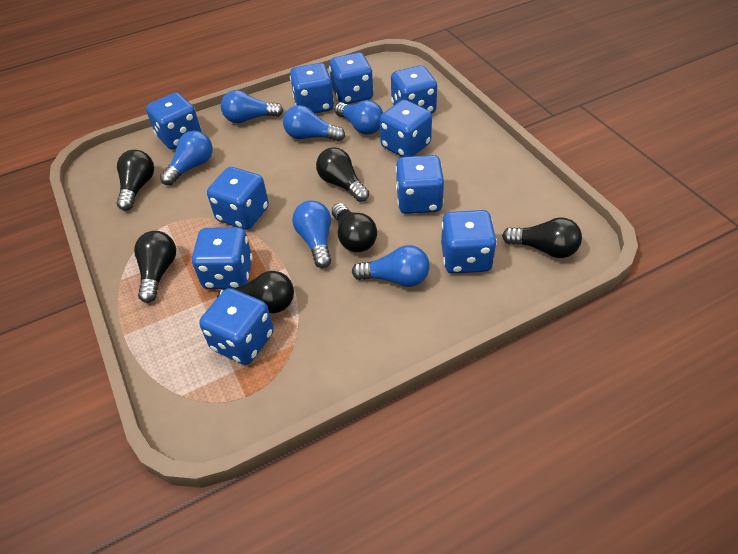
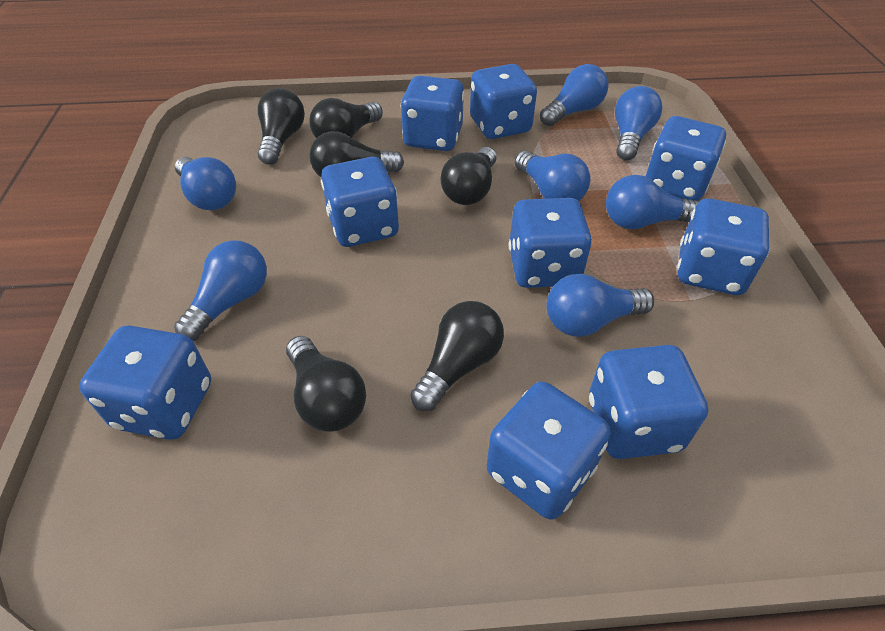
blue dice: [146,93,202,150] [192,227,253,289] [199,288,274,365] [207,167,269,230] [290,63,334,113] [329,52,374,104] [380,100,432,157] [391,65,437,114] [396,155,444,214] [441,210,497,274] = 10 -> [79,326,211,440] [321,157,399,247] [401,76,464,151] [470,64,537,139] [487,381,610,520] [509,198,592,288] [589,345,709,459] [645,116,726,201] [677,198,769,295] = 9
blue light bulb: [160,131,213,185] [221,90,283,123] [283,105,345,142] [292,201,331,268] [335,100,383,135] [352,245,430,287] = 6 -> [174,240,267,341] [175,157,236,210] [514,151,591,201] [540,64,608,126] [546,274,654,337] [606,175,699,229] [615,86,663,160] = 7

